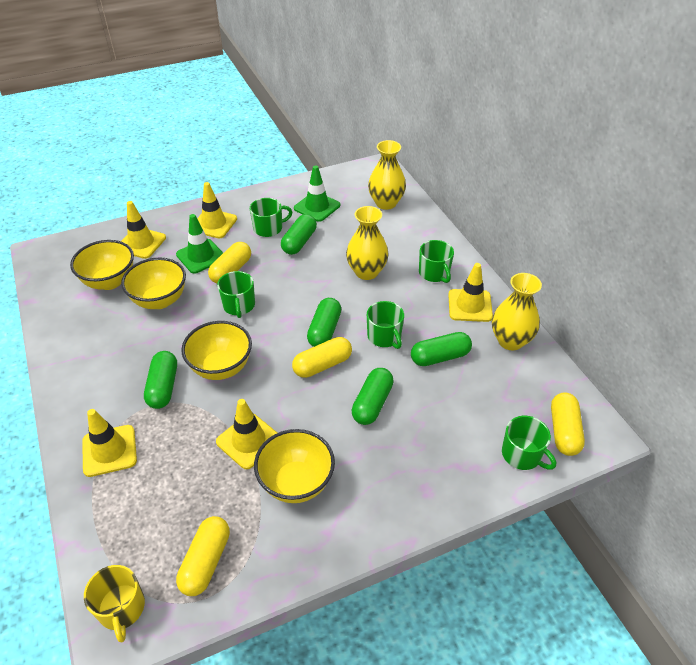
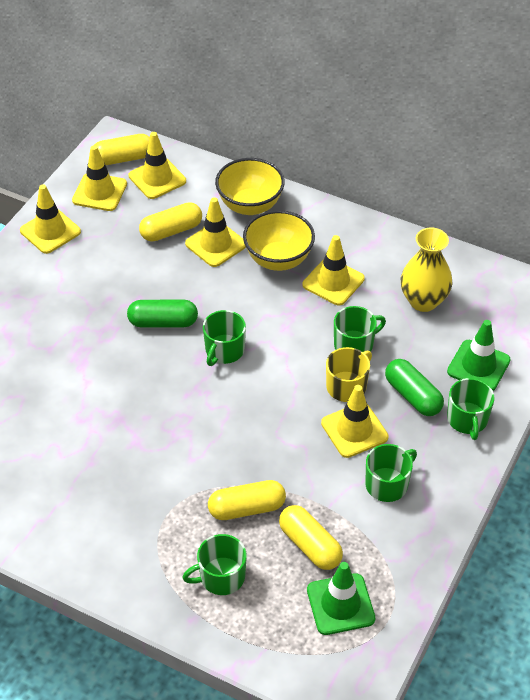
green capsule: [144,351,177,409] [281,214,317,255] [307,298,341,347] [352,368,394,425] [411,332,472,366] = 5 -> [127,300,198,328] [385,359,444,416] = 2
yellow bowl: [70,240,134,290] [121,257,186,309] [181,321,252,380] [254,429,335,503] = 4 -> [215,158,285,215] [243,210,315,271] = 2
yellow traffic cone: [82,409,137,477] [121,201,166,259] [197,182,237,238] [216,399,277,469] [448,263,493,322] = 5 -> [20,184,81,254] [72,145,127,211] [129,132,186,199] [185,197,246,267] [303,235,365,305] [321,385,389,458] = 6
yellow vase: [346,206,389,280] [368,140,406,210] [492,273,542,350] = 3 -> [401,228,453,312] = 1

